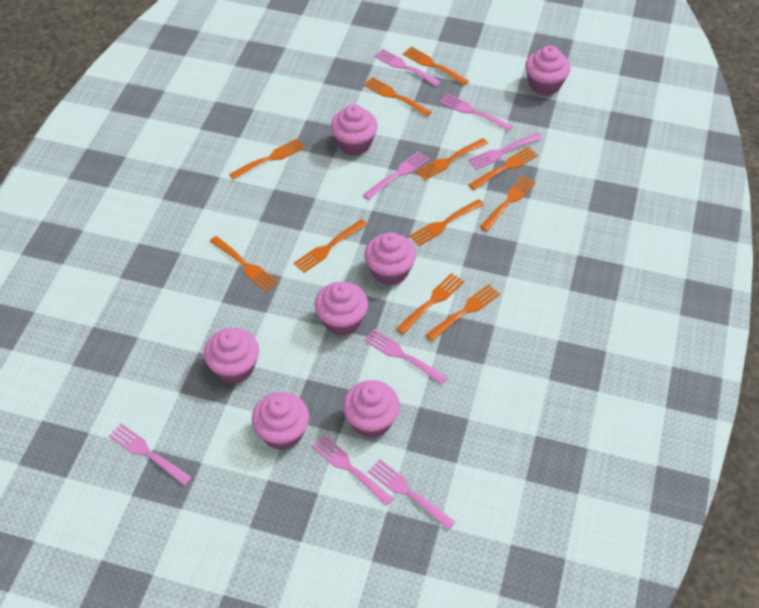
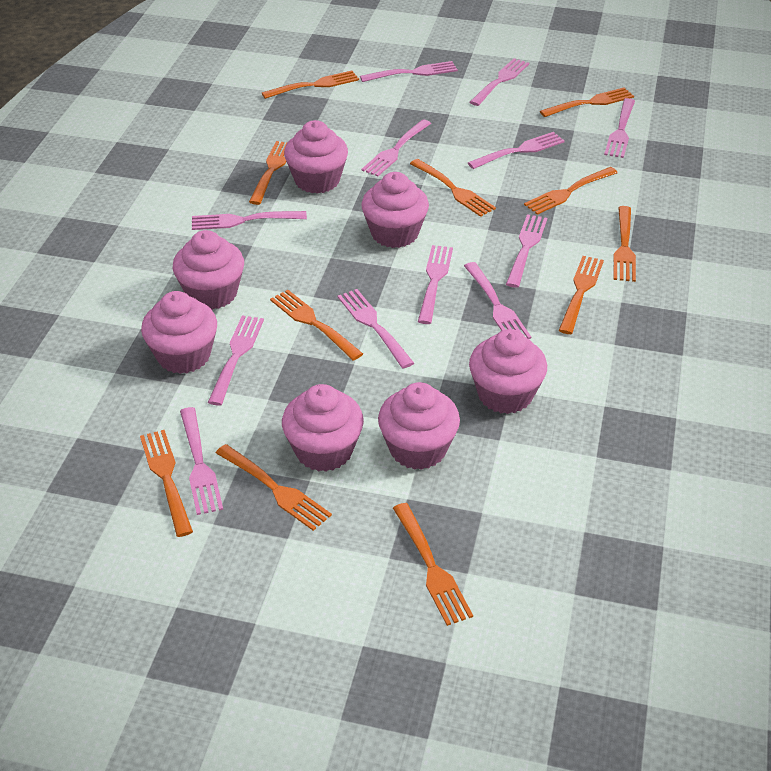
pink fork: [109,424,192,486] [311,435,394,506] [363,151,430,200] [364,329,448,384] [368,459,455,530] [374,49,441,87] [440,93,513,131] [468,132,543,170] = 8 -> [180,407,223,515] [192,211,307,230] [208,315,264,406] [338,289,414,368] [360,61,458,82] [361,119,431,177] [418,245,453,324] [464,262,531,339] [468,132,565,169] [470,58,529,106] [506,214,547,288] [604,98,635,158] = 12

